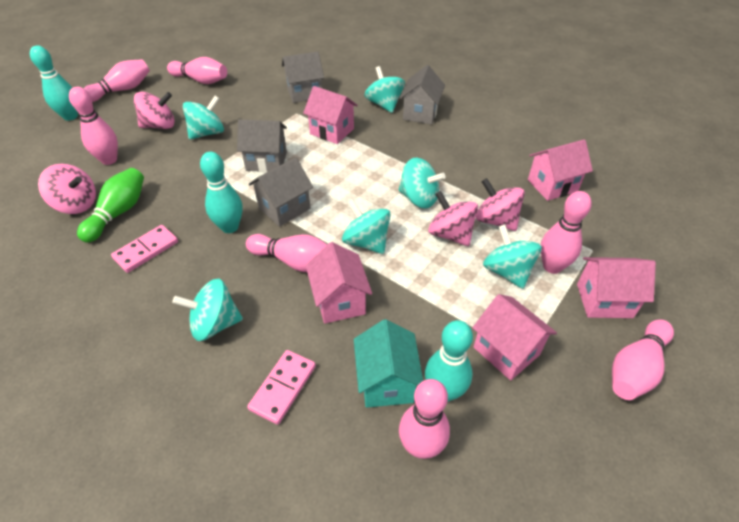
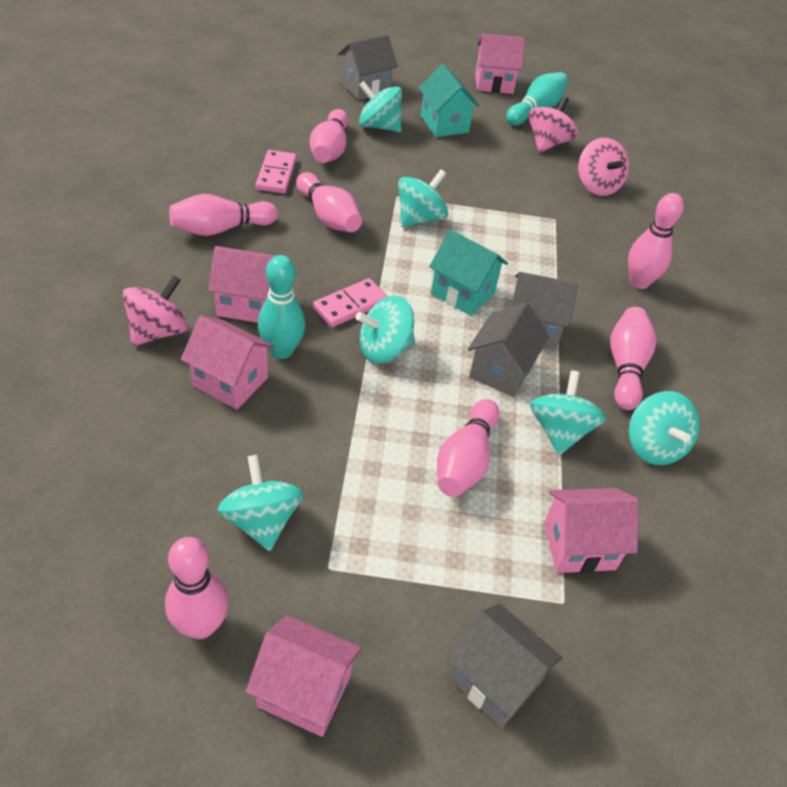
green bowling pin: [77,168,144,243] = 1 -> none = 0
pink spinning top: [38,164,96,214] [134,92,175,129] [428,191,478,246] [476,178,525,231] = 4 -> [122,275,188,346] [528,96,578,152] [578,138,629,196] = 3
turquoise bowling pin: [30,45,78,121] [200,152,243,233] [425,320,473,402] = 3 -> [258,255,305,359] [506,72,568,125] = 2
turquoise house: [354,319,423,408] = 1 -> [418,64,479,137] [429,230,508,316] = 2

